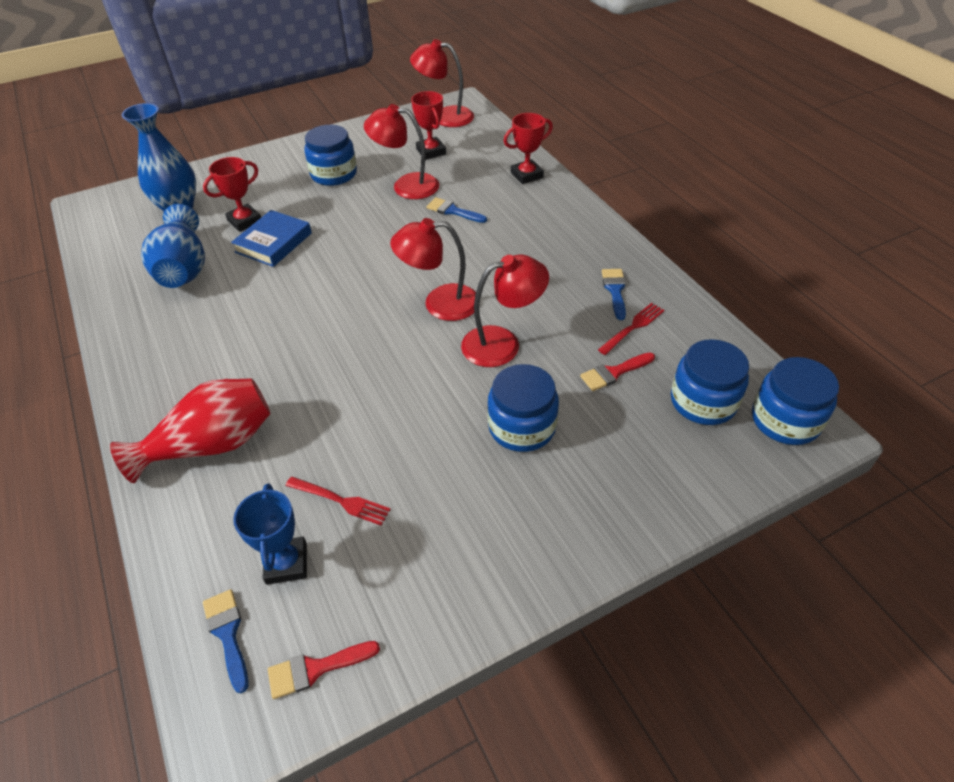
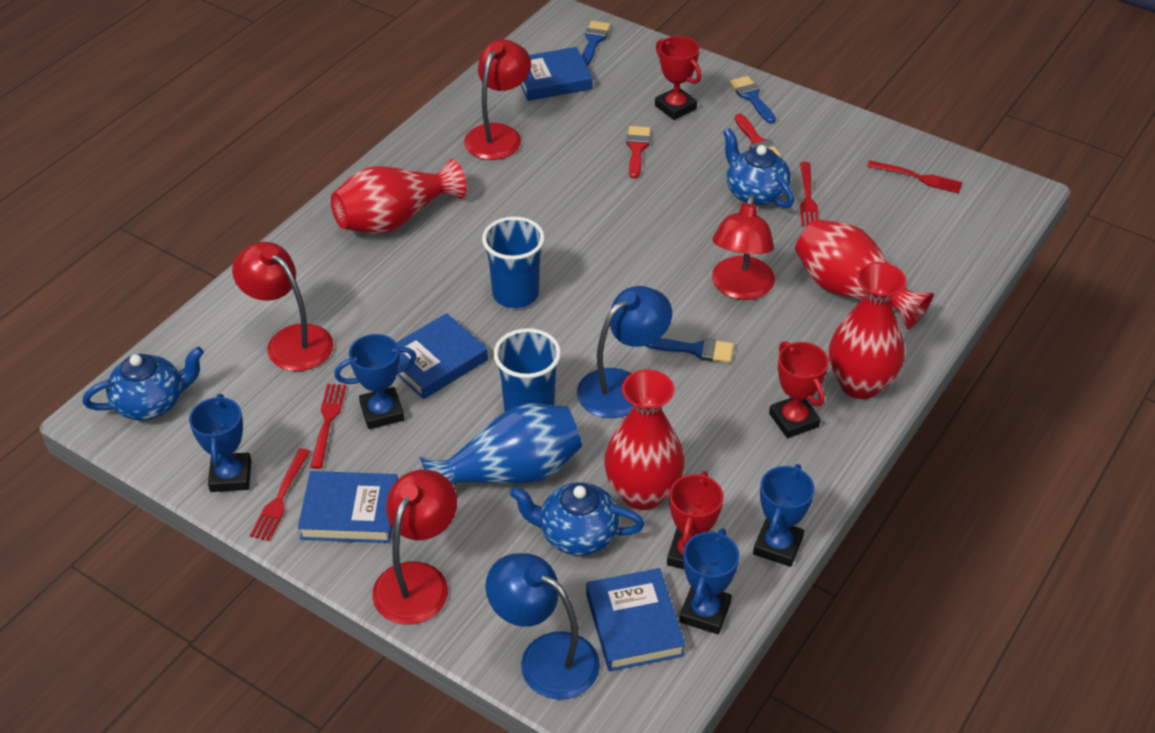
blue book: [231,210,312,267] = 1 -> [298,471,398,543] [396,313,488,399] [520,47,593,101] [586,568,686,671] = 4
blue cup: none = 0 -> [482,217,545,308] [493,328,561,412] = 2
blue jar: [305,125,357,186] [487,364,559,452] [671,339,749,425] [752,357,839,445] = 4 -> none = 0
blue lamp: none = 0 -> [485,553,600,700] [577,286,672,418] = 2
blue teapot: none = 0 -> [82,347,204,421] [510,482,644,556] [723,128,794,208] = 3
blue trophy: [233,483,307,585] = 1 -> [189,394,251,492] [334,334,417,429] [679,529,739,634] [753,464,815,567] = 4
blue vase: [122,103,196,212] [141,204,205,288] = 2 -> [420,403,582,485] = 1
red fork: [286,477,391,525] [598,303,664,355] = 2 -> [250,448,310,541] [310,384,346,469] [800,162,819,227] [867,160,963,194] = 4
red vase: [110,378,270,483] = 1 -> [331,159,467,234] [604,369,685,510] [795,219,934,330] [829,262,906,399] = 4

